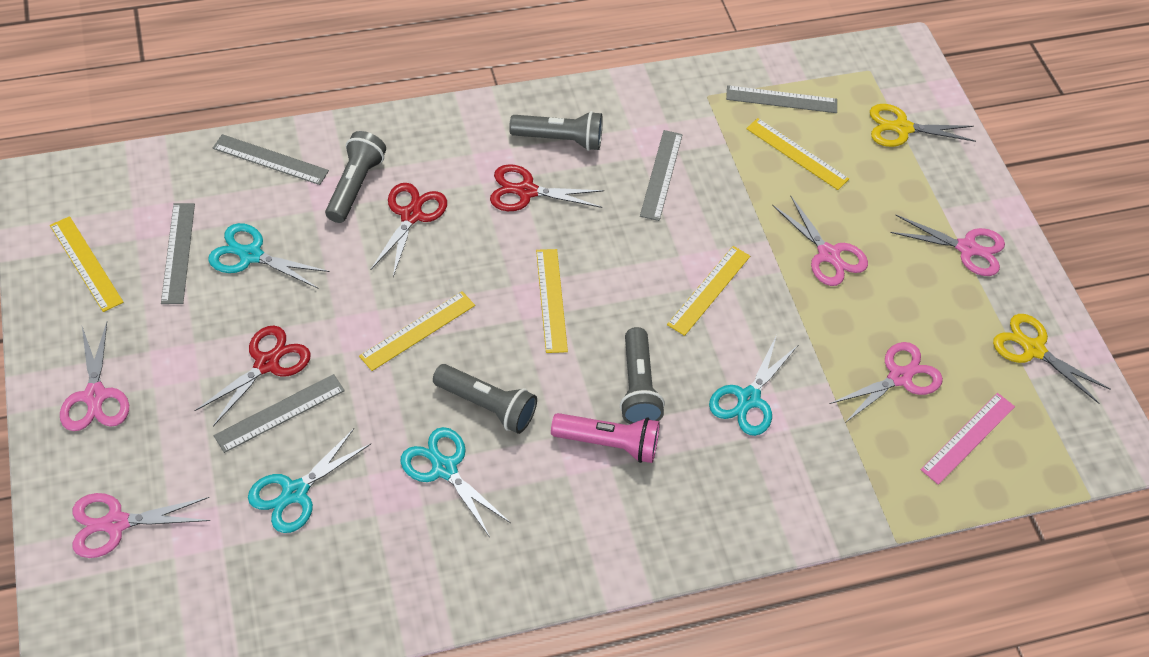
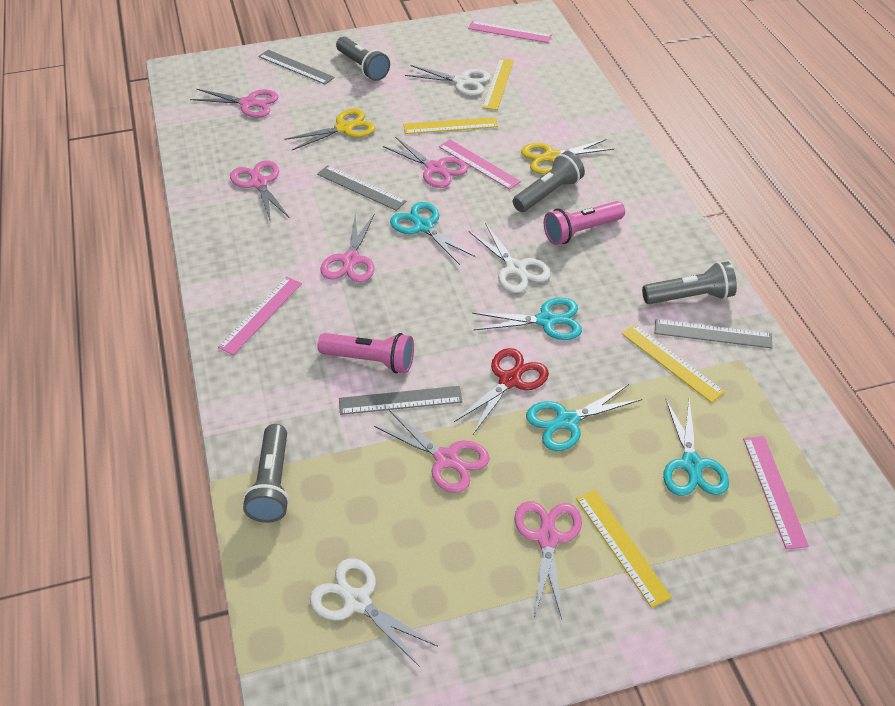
grey ruler: [161,203,195,304] [213,134,329,185] [214,374,345,453] [640,130,683,221] [726,85,837,113] = 5 -> [258,50,335,84] [317,165,407,211] [339,386,463,415] [655,319,773,348] = 4
pink flashlight: [551,413,660,463] = 1 -> [317,333,414,373] [544,201,625,245] = 2
pink ruler: [921,393,1015,485] = 1 -> [218,277,302,355] [439,140,521,190] [468,21,552,43] [743,436,809,549] = 4
pink scissors: [60,322,129,431] [73,493,210,558] [772,195,868,286] [830,342,943,423] [890,215,1005,276] = 5 -> [190,89,278,118] [230,161,290,222] [320,213,375,282] [374,410,490,493] [383,137,468,188] [514,501,582,619] = 6
red scissors: [194,325,311,426] [371,183,447,277] [490,164,604,211] = 3 -> [454,348,549,434] = 1
white scissors: none = 0 -> [310,558,437,667] [405,65,491,96] [469,223,551,293] = 3
yellow ruler: [50,216,124,312] [359,292,475,371] [536,249,568,353] [667,246,750,336] [746,118,849,190] = 5 -> [404,117,498,134] [482,58,514,110] [576,490,672,608] [622,324,725,403] = 4

